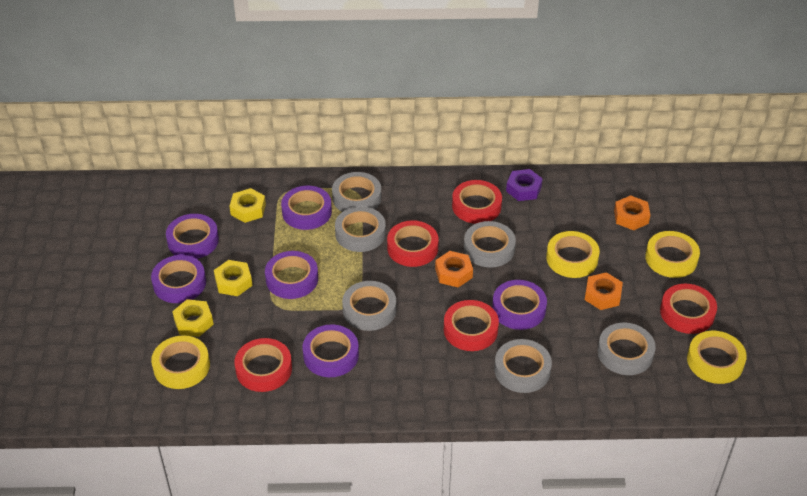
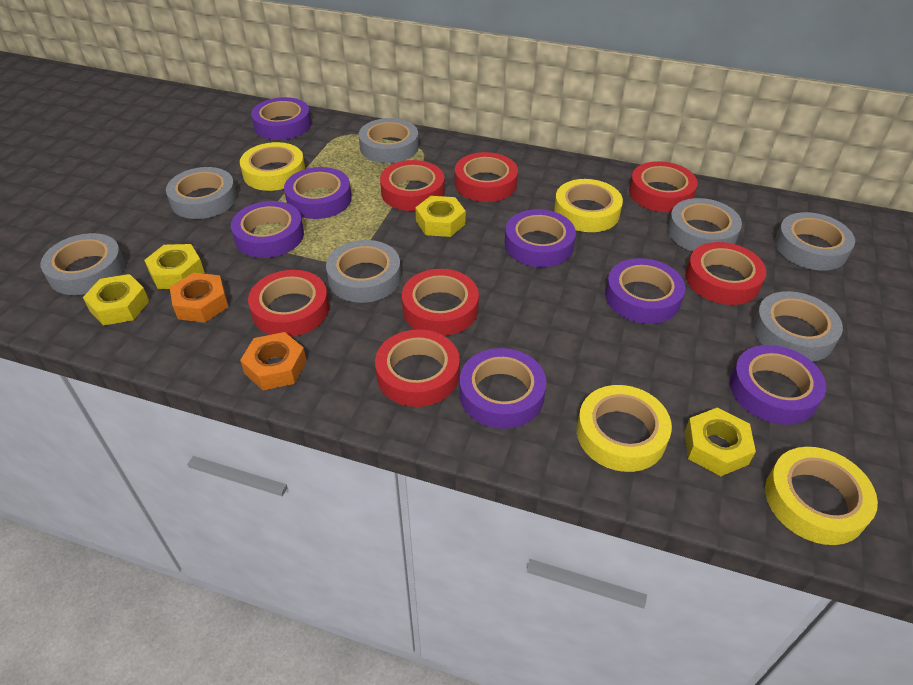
grey tape: [332,172,382,212] [335,207,386,252] [342,281,396,331] [464,221,516,268] [494,339,552,393] [597,323,656,375] = 6 -> [41,233,125,295] [166,167,237,219] [326,240,401,303] [359,118,419,163] [667,198,742,252] [753,291,843,362] [775,212,855,270] = 7
orange nut: [435,251,473,288] [585,272,623,310] [614,195,650,230] = 3 -> [170,273,228,323] [240,332,307,390] = 2
purple nut: [506,169,543,201] = 1 -> none = 0
purple tape: [151,255,206,303] [166,214,219,259] [265,251,318,299] [281,186,332,230] [303,324,359,377] [492,280,547,330] = 6 -> [231,201,304,258] [251,97,311,140] [284,167,351,219] [459,348,546,429] [505,209,576,267] [605,258,685,324] [730,345,826,425] = 7
red tape: [235,338,292,392] [387,220,439,267] [444,300,499,351] [452,180,502,224] [660,284,717,334] = 5 -> [248,270,329,337] [375,329,460,407] [380,160,445,211] [402,269,479,336] [455,152,518,202] [629,161,698,212] [686,242,766,305] = 7
yellow nut: [172,299,214,337] [214,260,253,296] [229,188,266,223] = 3 -> [83,274,149,326] [144,244,204,289] [415,196,466,237] [684,407,756,476] = 4

